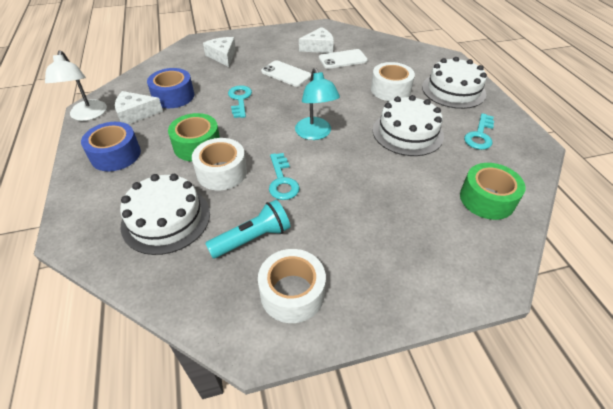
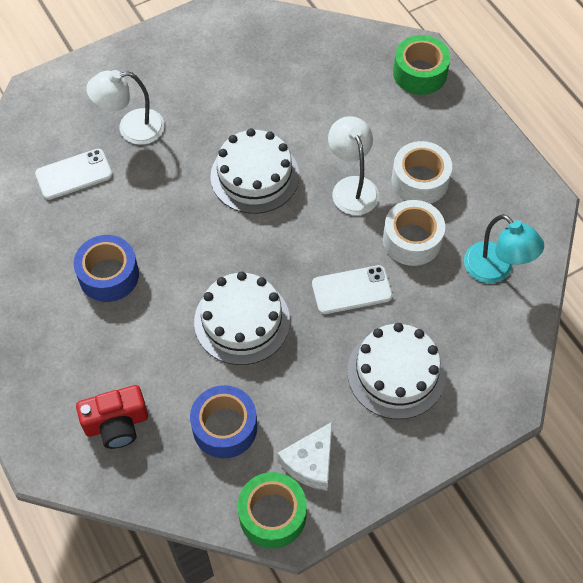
red camera: none = 0 -> [76,385,148,449] = 1
turquoise flashlight: [205,200,290,259] = 1 -> none = 0
turquoise key: [228,85,252,118] [269,153,300,200] [464,113,494,150] = 3 -> none = 0
white cheese: [115,91,163,125] [203,37,236,67] [299,27,334,53] = 3 -> [277,422,332,491] = 1
white lamp: [45,50,107,121] = 1 -> [86,70,165,145] [328,116,379,215] = 2
white tape: [192,138,247,191] [258,249,326,323] [371,62,415,101] = 3 -> [383,200,445,266] [392,141,452,204] = 2

